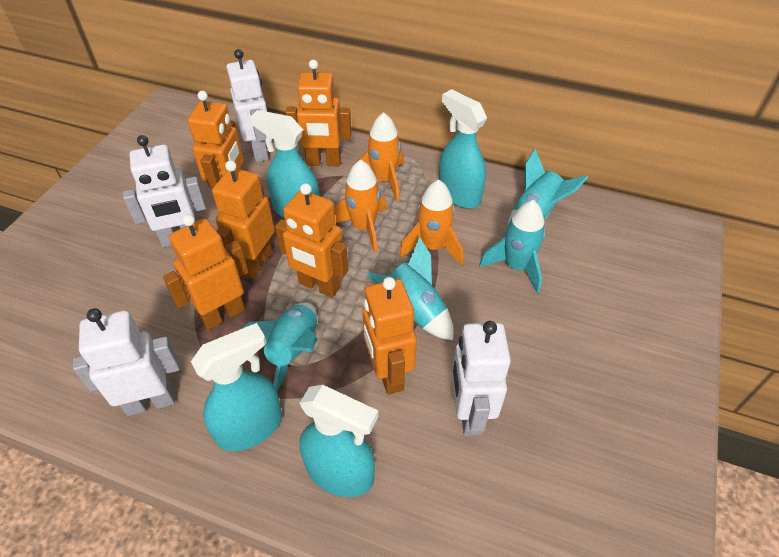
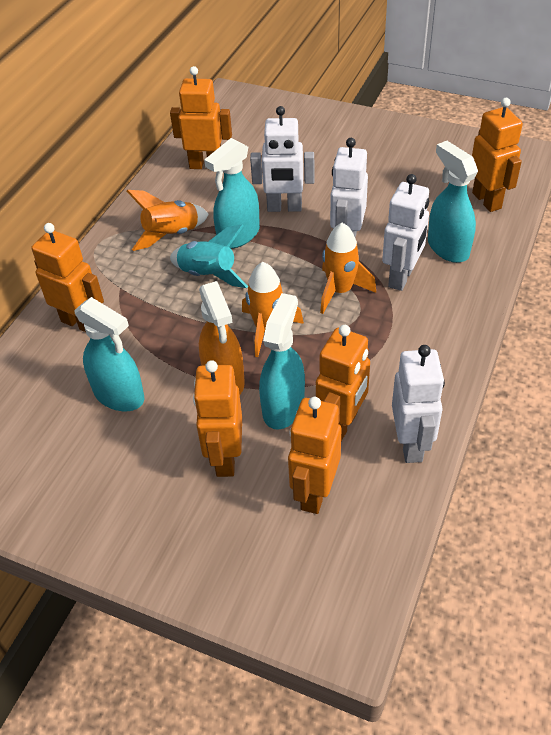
orange spray bottle: none = 0 -> [199,281,245,395] = 1
turquoise rocket: [241,302,317,392] [366,237,453,340] [479,200,545,293] [508,149,589,225] = 4 -> [170,225,248,288] = 1

